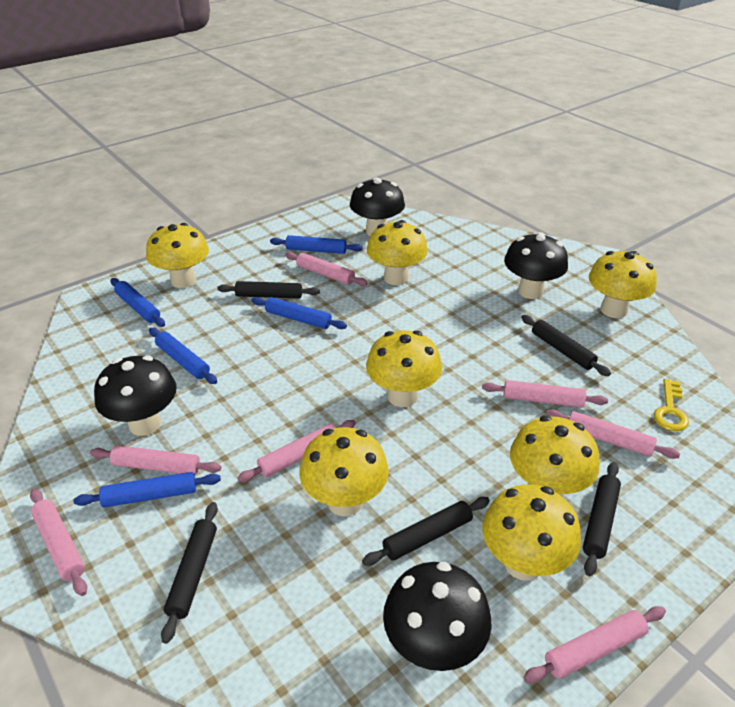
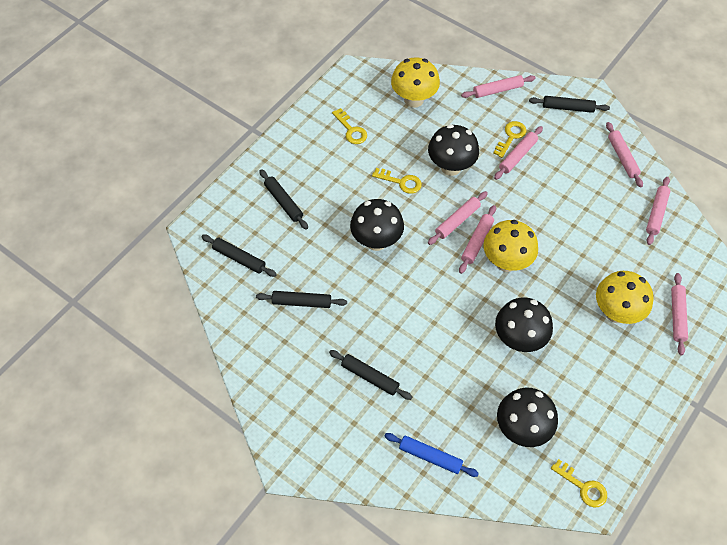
blue rolling pin: [73,472,221,507] [111,278,165,327] [149,328,217,384] [251,297,347,329] [270,235,363,254] = 5 -> [384,433,479,477] = 1
yellow key: [653,379,689,431] = 1 -> [332,108,367,144] [372,168,422,194] [493,121,526,158] [551,459,607,507] = 4
yellow mushroom: [146,223,209,288] [299,427,389,516] [366,330,442,407] [367,220,428,285] [482,485,581,581] [510,416,599,497] [589,251,657,318] = 7 -> [391,58,440,108] [483,220,538,272] [596,271,654,324] = 3

